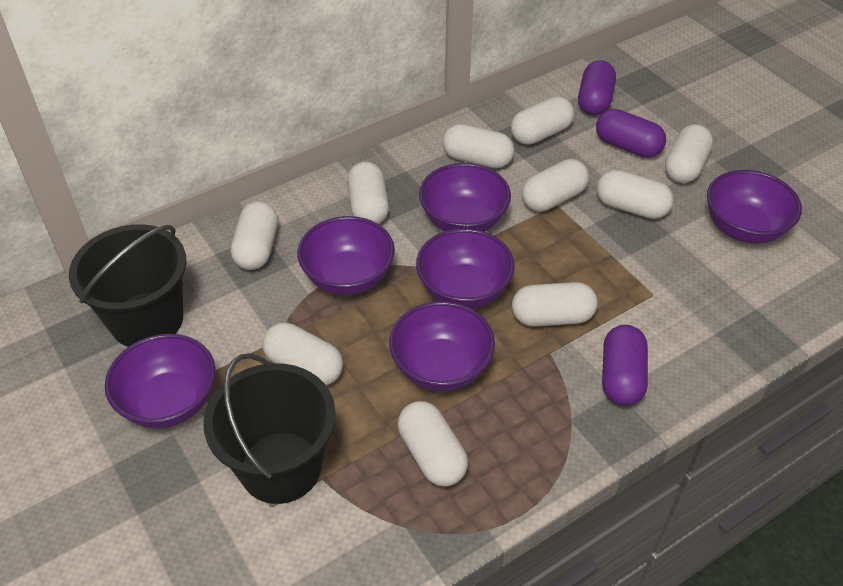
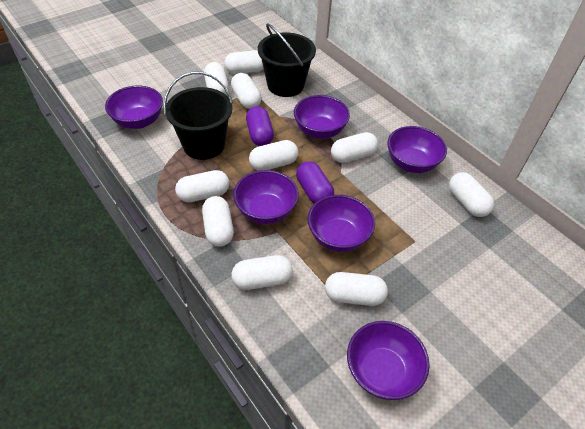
purple capsule: [578,60,616,116] [596,109,666,158] [602,325,648,406] = 3 -> [246,106,274,146] [296,161,334,204] = 2

